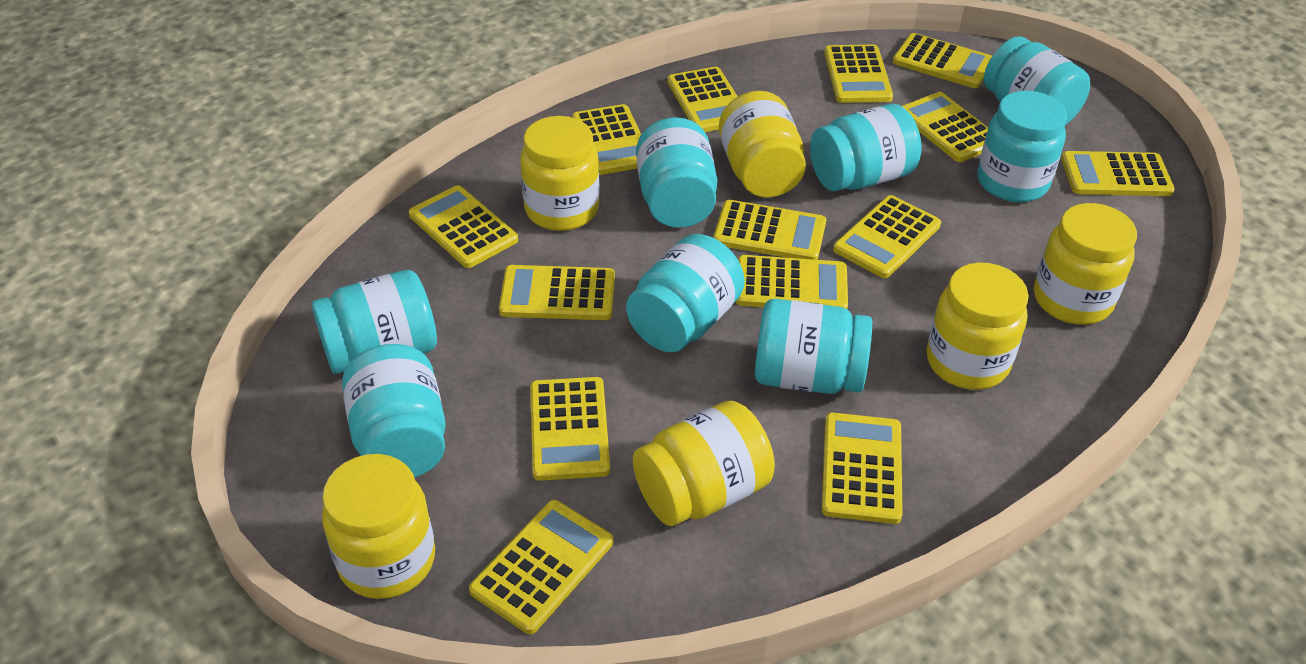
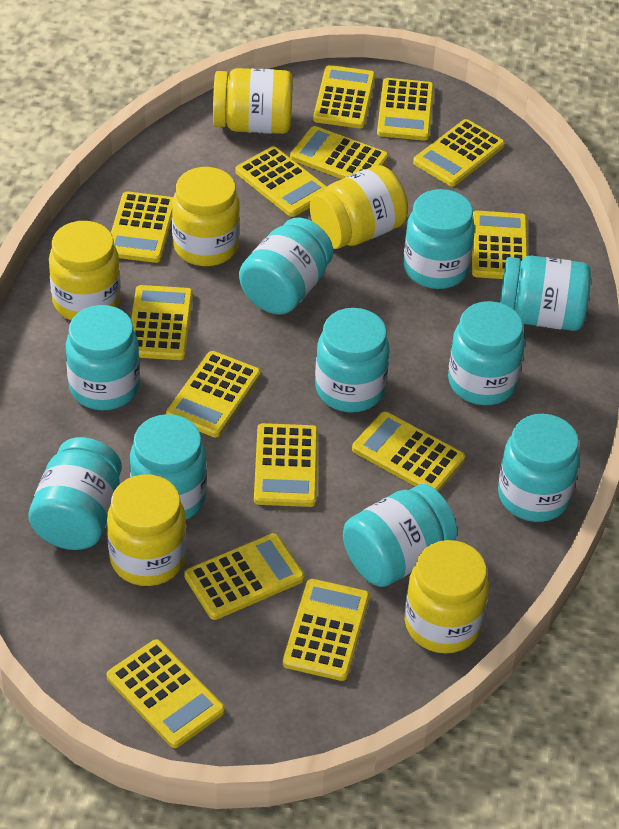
turquoise jar: [312,270,437,374] [342,344,445,478] [626,234,745,352] [636,117,717,228] [755,299,872,394] [810,104,922,192] [977,91,1067,202] [984,36,1090,125] = 8 -> [28,437,122,550] [66,305,140,410] [130,414,207,520] [239,217,333,315] [315,308,390,412] [343,484,457,587] [403,189,475,289] [448,301,525,405] [498,414,580,522] [500,256,591,331] = 10

